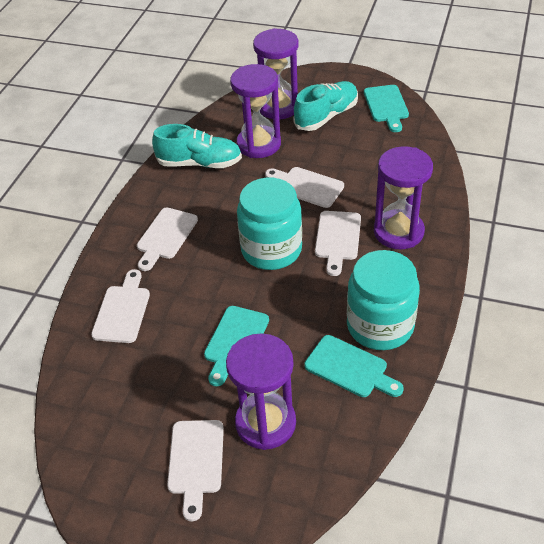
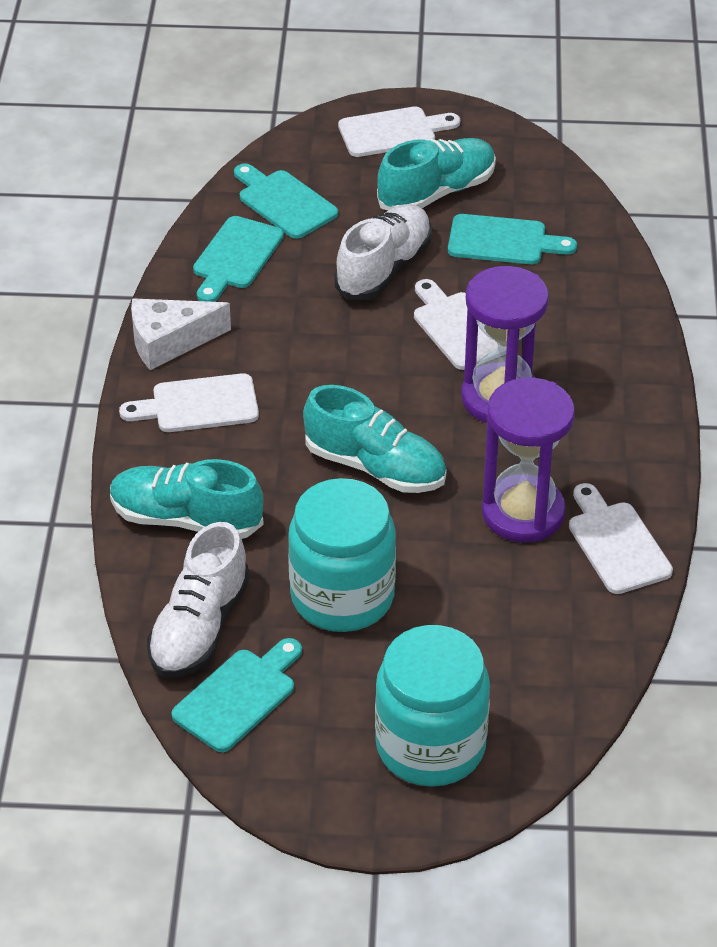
purple hourglass: [226,333,296,450] [230,64,281,158] [253,28,299,119] [374,146,433,250] = 4 -> [461,266,549,423] [482,378,575,542] = 2
turquoise cutting board: [204,306,269,386] [304,335,404,397] [364,85,409,132] = 3 -> [171,638,302,752] [193,216,284,302] [234,163,338,239] [448,214,577,264] = 4
turquoise shoe: [152,124,242,168] [293,81,358,131] = 2 -> [110,459,264,539] [303,385,447,493] [377,138,496,211] = 3
white cheese: none = 0 -> [131,298,231,370] = 1
white cutting board: [91,269,150,343] [137,208,198,271] [167,420,224,521] [265,167,344,208] [315,211,361,276] = 5 -> [119,373,259,432] [338,107,460,157] [414,279,498,370] [569,483,673,594] = 4
white shoe: none = 0 -> [147,522,250,678] [334,204,432,300] = 2

